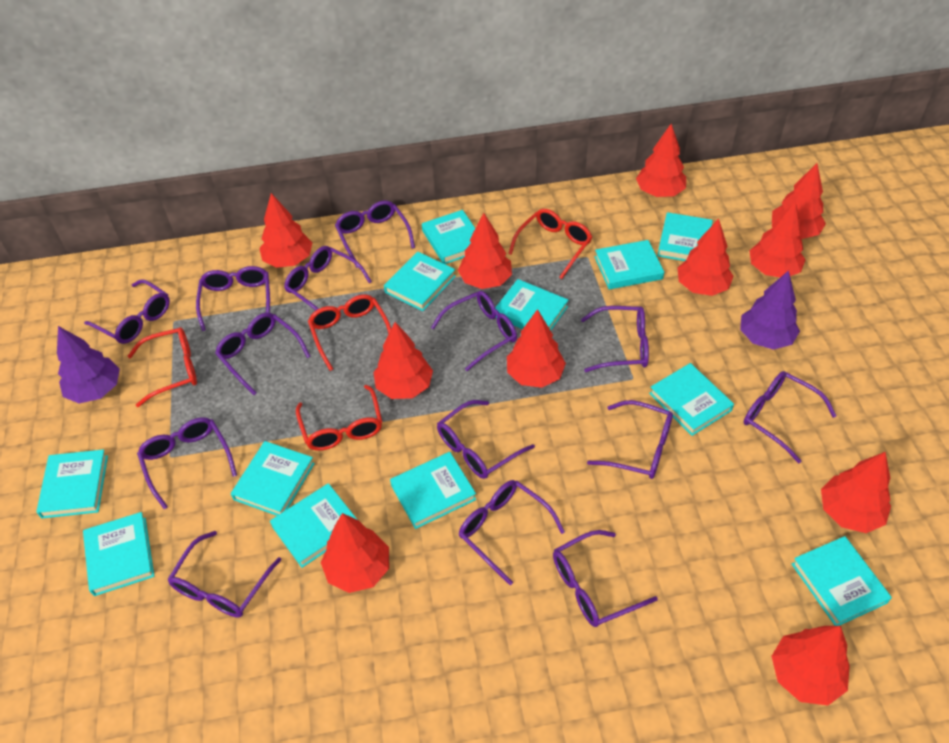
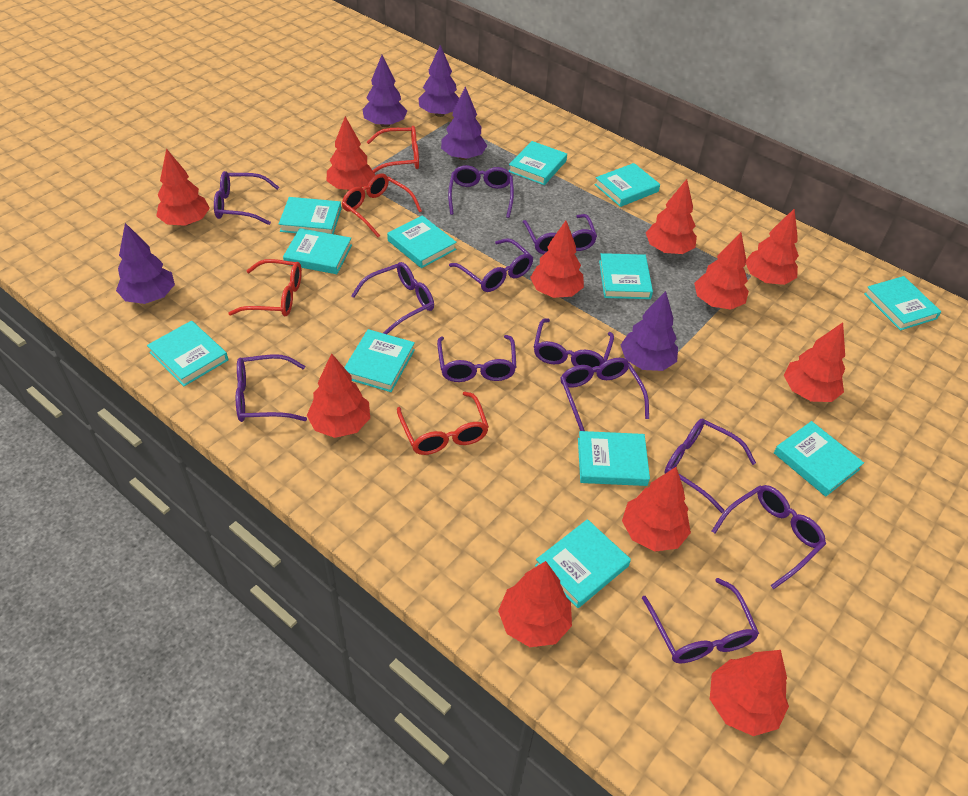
purple glasses: [84,279,170,344] [137,417,237,509] [167,531,281,617] [196,266,270,331] [215,312,311,395] [284,246,372,311] [335,201,415,268] [431,291,517,371] [437,400,535,479] [459,480,565,585] [553,530,658,627] [581,306,649,372] [587,400,673,479] [744,371,837,463] = 14 -> [214,171,279,225] [236,354,307,422] [351,262,434,334] [437,335,516,382] [448,165,514,218] [449,238,533,292] [522,214,597,254] [534,318,614,372] [560,358,649,431] [642,578,759,663] [664,418,756,513] [712,485,826,589] = 12
purple tree: [57,326,120,404] [740,270,800,350] = 2 -> [116,223,175,304] [362,55,407,127] [418,45,459,117] [441,86,487,160] [621,291,678,371] = 5

